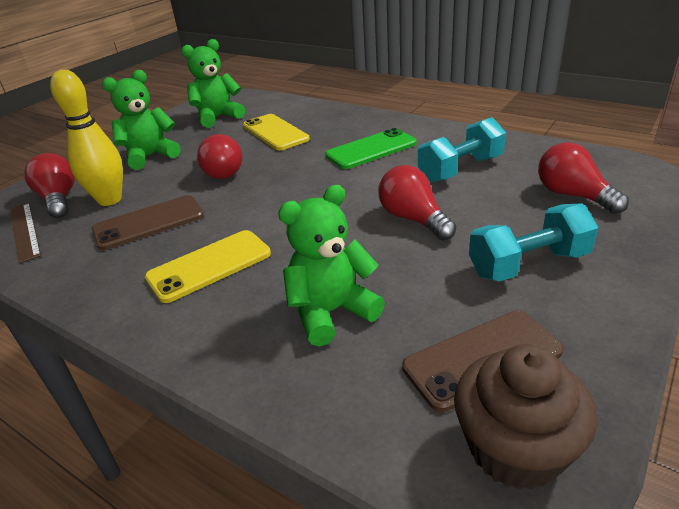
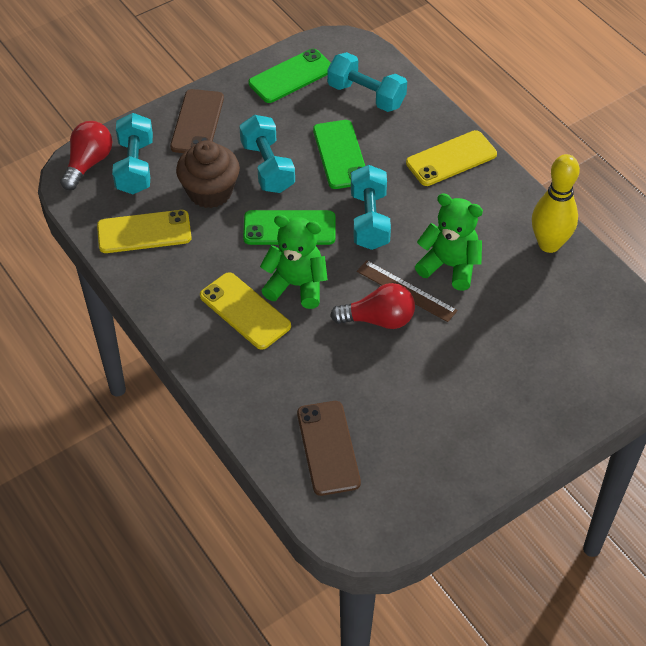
green phone: [325,128,417,169] = 1 -> [243,210,335,245] [249,49,331,103] [313,120,365,189] = 3
green teddy bear: [102,70,181,170] [181,39,245,128] [278,185,385,346] = 3 -> [260,215,328,309] [415,193,483,291] = 2
red light bulb: [24,153,75,218] [197,134,242,179] [378,165,457,241] [538,142,629,214] = 4 -> [60,121,112,190] [330,283,415,329] = 2
turquoise dumbbell: [418,117,506,182] [469,203,598,282] = 2 -> [112,113,153,194] [239,115,295,193] [327,52,407,112] [351,165,391,250] = 4
yellow phone: [145,230,271,303] [243,114,310,150] = 2 -> [97,210,192,253] [200,272,291,350] [406,130,497,186] = 3

